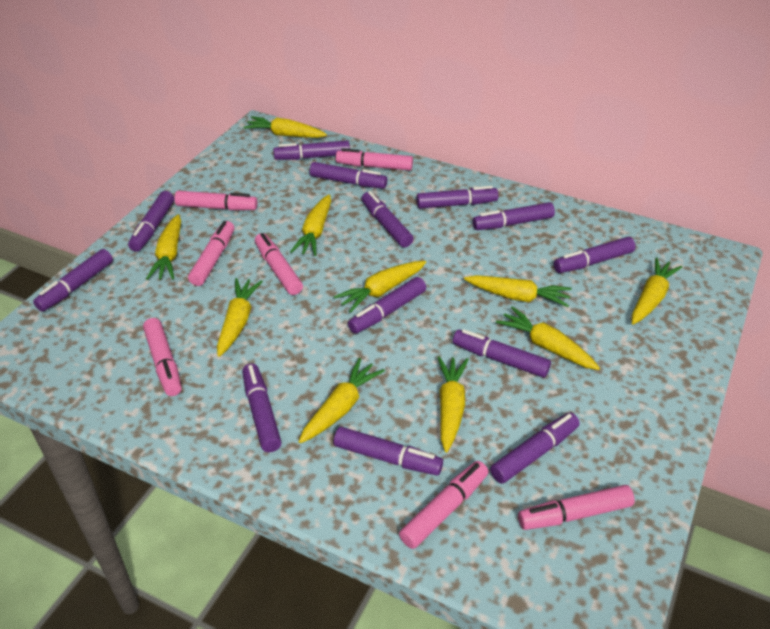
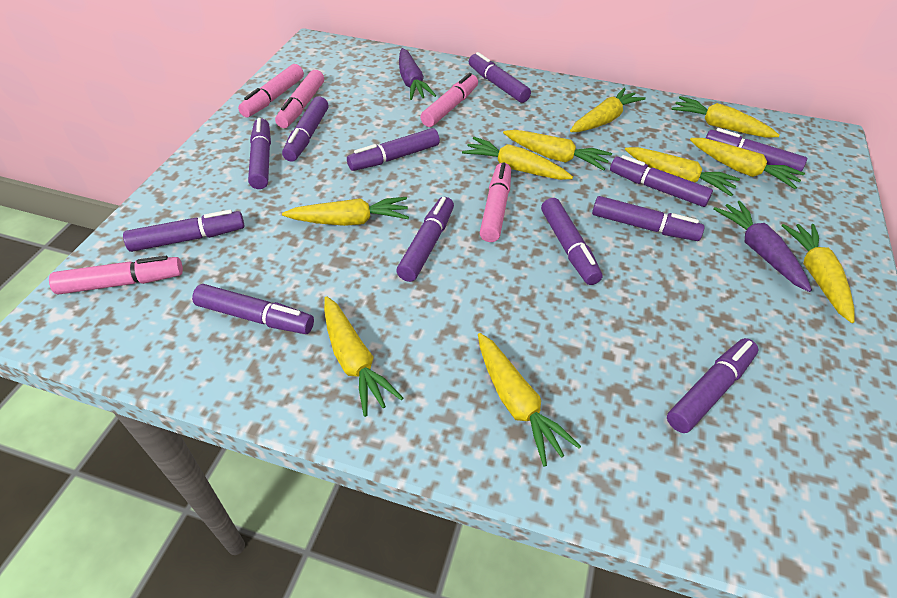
pink marker: [143,318,182,396] [174,191,258,210] [188,221,234,286] [255,233,303,295] [336,148,413,170] [399,461,489,549] [518,485,635,530] = 7 -> [49,256,183,295] [238,64,304,118] [275,70,324,128] [420,73,478,127] [480,163,511,242] = 5
purple carrot: none = 0 -> [399,48,436,100] [713,201,812,292] = 2
purple marker: [33,249,113,312] [128,191,174,252] [242,364,282,452] [273,140,350,160] [310,162,387,189] [334,427,443,475] [348,277,426,334] [362,191,414,248] [416,186,498,209] [453,329,551,378] [473,202,555,230] [490,412,580,484] [554,237,636,273] = 13 -> [123,210,245,252] [192,284,314,334] [248,118,271,189] [282,96,329,161] [347,128,440,171] [396,197,454,282] [469,52,531,103] [541,198,602,285] [592,196,705,241] [610,155,713,207] [667,338,758,433] [706,128,807,175] = 12

